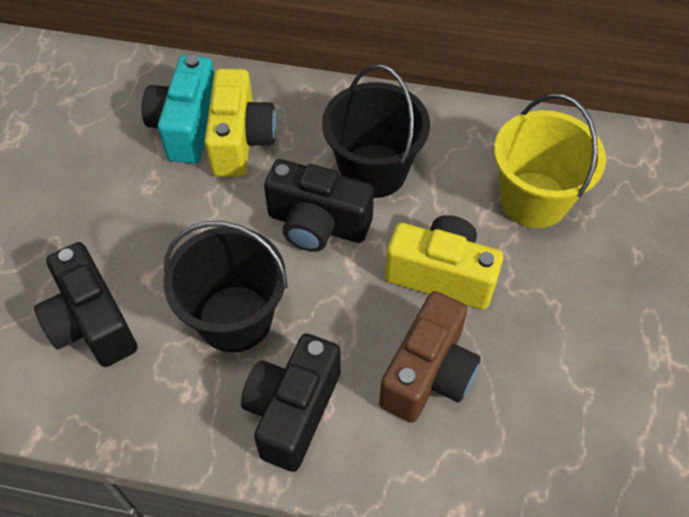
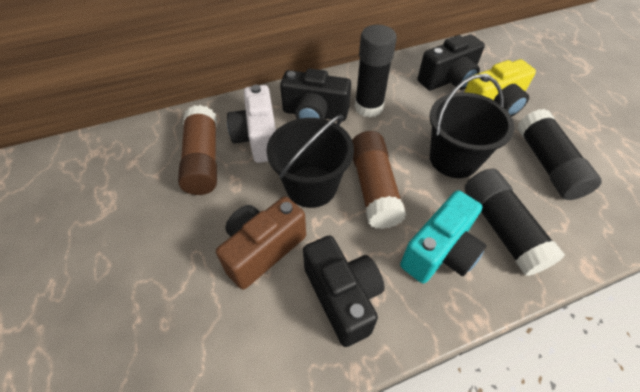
black glue stick: none = 0 -> [354,25,397,117] [464,168,565,276] [517,109,602,200] = 3
brown glue stick: none = 0 -> [178,105,217,195] [352,131,406,229] = 2
white camera: none = 0 -> [227,85,276,163] = 1
yellow bucket: [494,94,606,228] = 1 -> none = 0
yellow camera: [204,69,276,177] [385,215,503,310] = 2 -> [464,59,536,117] = 1

